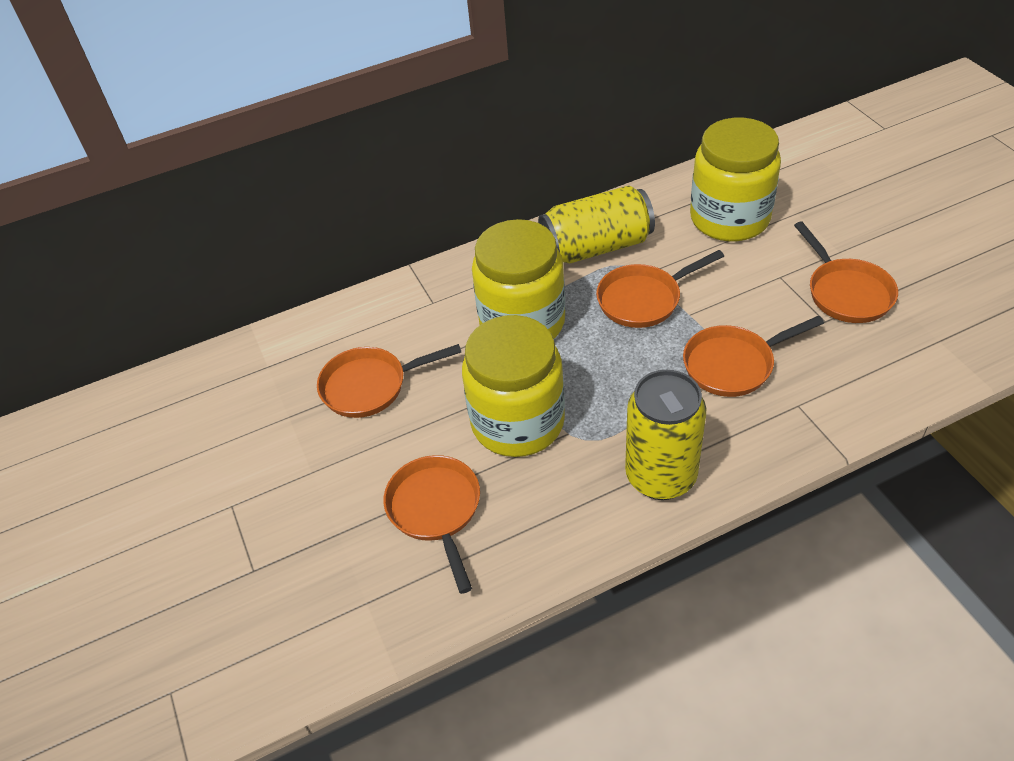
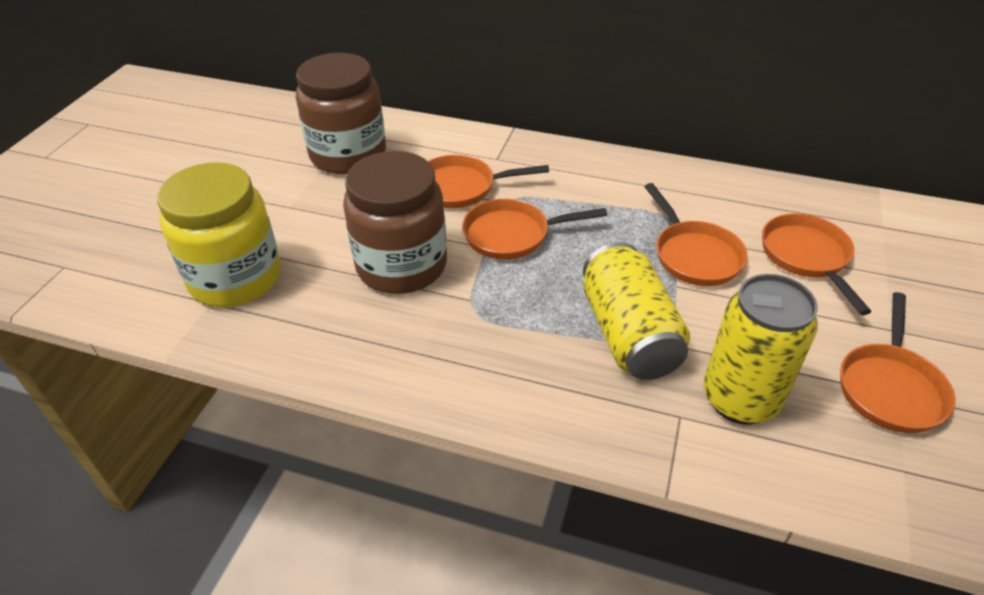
brown jar: none = 0 -> [296,53,386,174] [343,151,447,294] = 2
yellow jar: [462,315,565,457] [472,219,565,339] [690,118,781,242] = 3 -> [157,162,281,307] = 1

